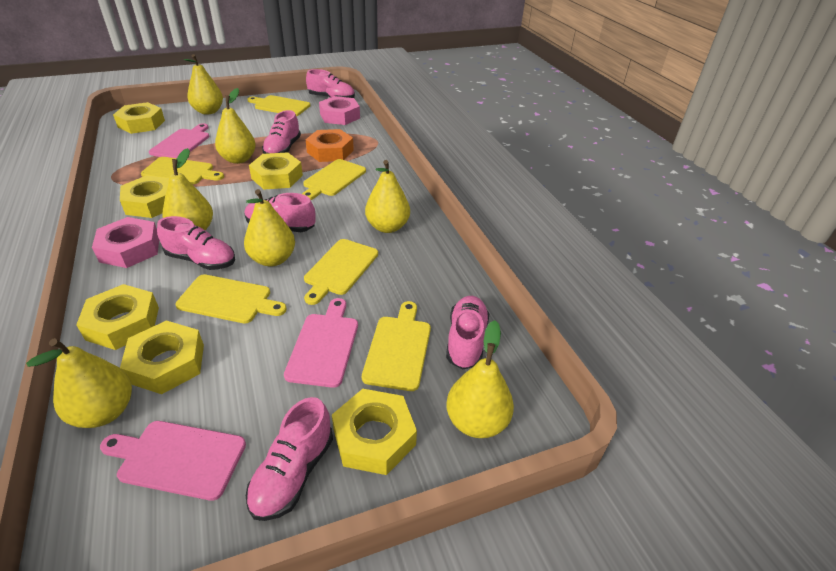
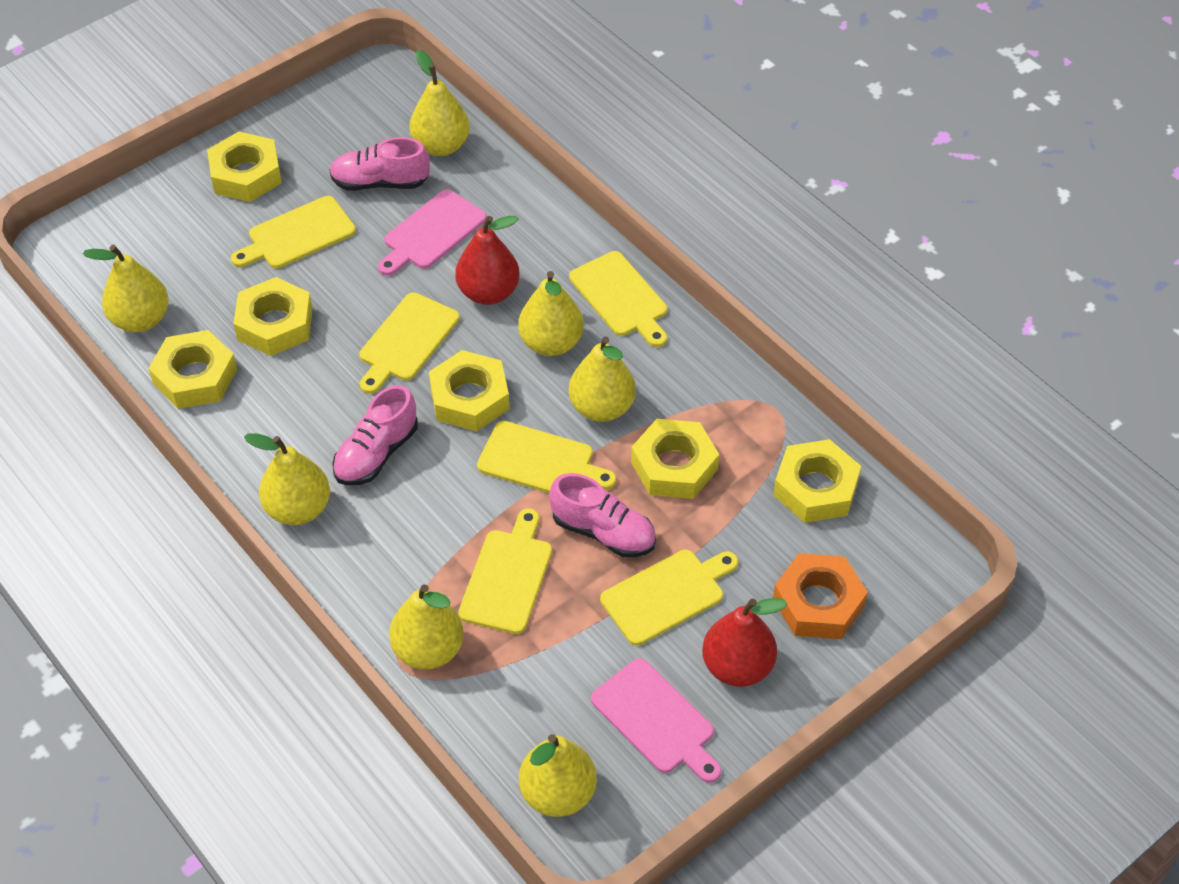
pink cutting board: [100,421,246,501] [149,123,209,158] [284,298,358,388] = 3 -> [378,189,487,276] [591,658,721,783] = 2
pink nut: [92,217,159,268] [319,96,360,125] = 2 -> none = 0
pink shoe: [157,216,235,270] [245,193,316,232] [246,397,333,521] [262,110,301,154] [306,69,355,98] [446,296,489,370] = 6 -> [329,137,430,191] [332,385,418,486] [549,473,656,557] = 3
red pear: none = 0 -> [455,216,520,305] [702,598,788,687] = 2

